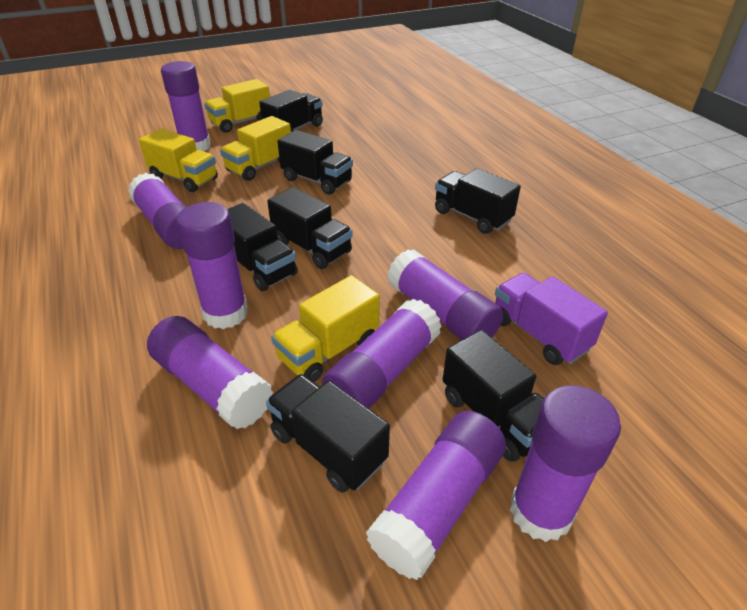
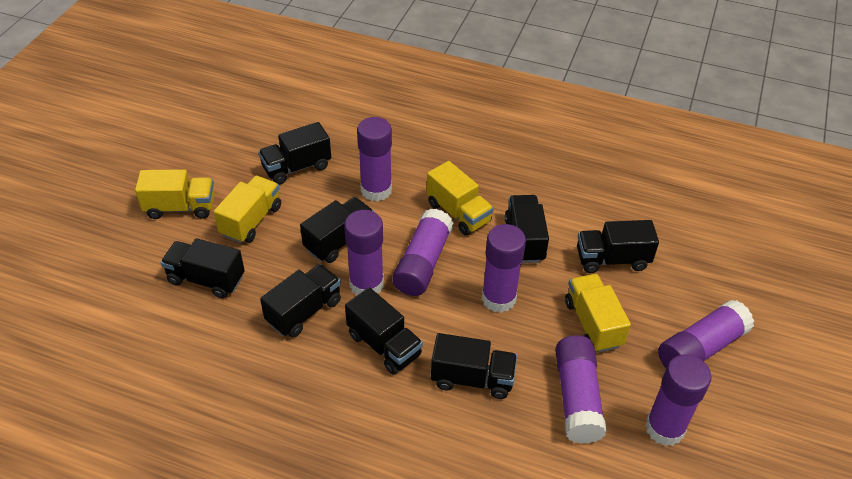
black truck: [227,203,298,291] [259,90,323,132] [266,374,390,493] [267,187,353,269] [277,130,353,195] [435,168,521,234] [443,330,544,462] = 7 -> [161,238,245,298] [258,122,331,185] [260,264,341,338] [300,197,374,263] [345,287,423,374] [431,333,517,399] [505,195,549,263] [577,220,659,273] = 8
purple glue stick: [128,173,187,249] [147,316,273,429] [161,61,211,152] [176,202,248,329] [322,299,442,409] [366,411,506,580] [387,249,503,340] [510,385,621,542] = 8 -> [344,210,384,296] [357,117,392,201] [392,208,453,296] [482,224,526,313] [555,335,607,444] [645,354,712,446] [658,299,754,368] = 7
purple truck: [495,273,608,365] = 1 -> none = 0

